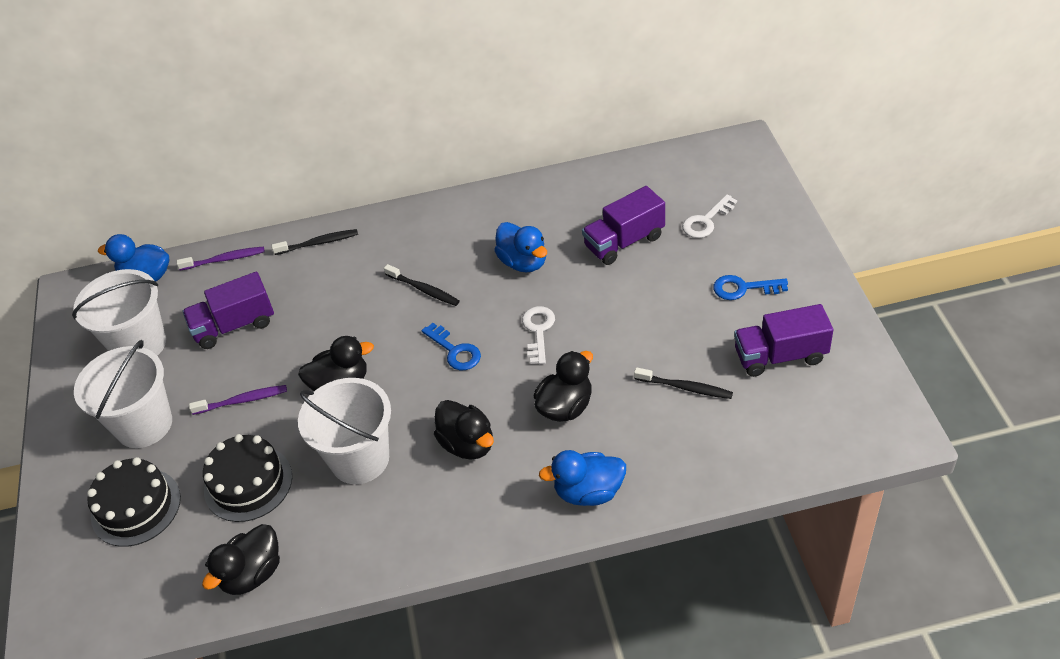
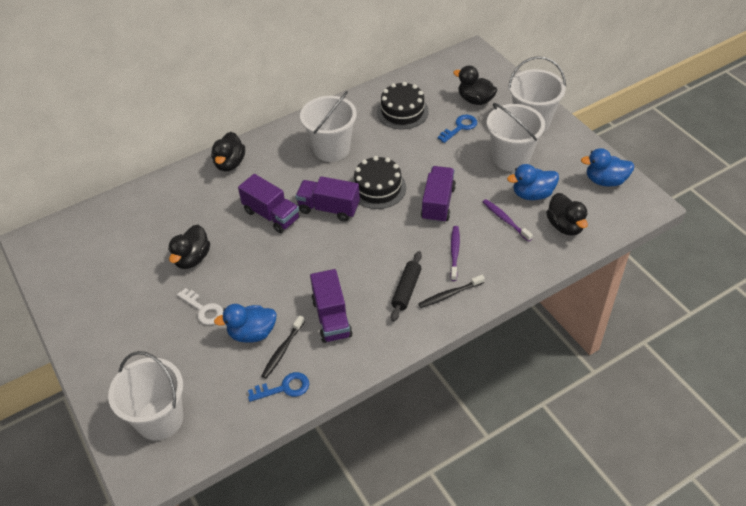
black rolling pin: none = 0 -> [391,251,422,322] = 1
black toothbrush: [272,229,358,255] [384,264,460,306] [634,367,733,399] = 3 -> [261,315,305,379] [418,275,485,308] = 2
purple truck: [182,272,274,349] [582,186,665,265] [734,304,833,377] = 3 -> [238,174,300,233] [295,176,360,222] [310,269,353,343] [421,166,456,223] = 4
white bucket: [72,269,166,356] [74,340,172,448] [298,378,391,484] = 3 -> [108,351,183,441] [300,91,357,162] [487,103,545,171] [508,56,566,132] = 4
white key: [522,306,555,364] [682,194,737,238] = 2 -> [177,288,224,325] = 1

